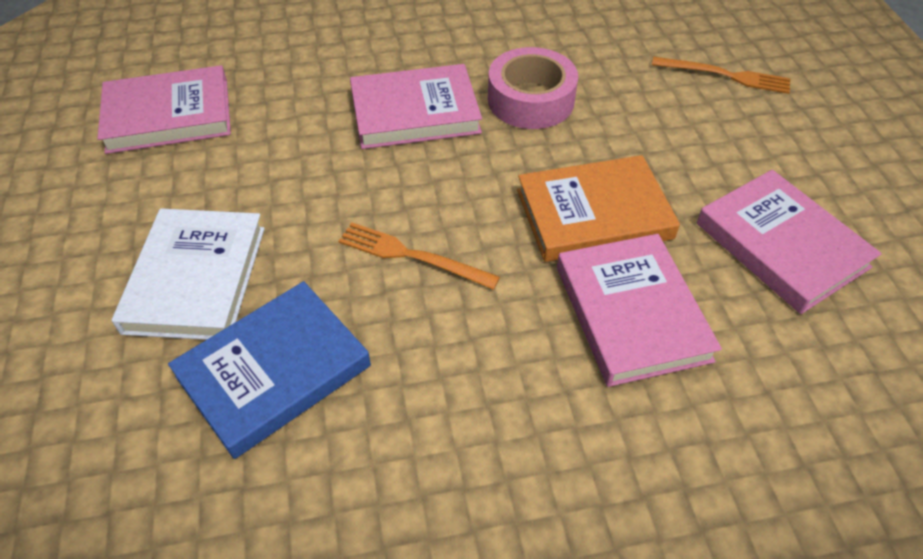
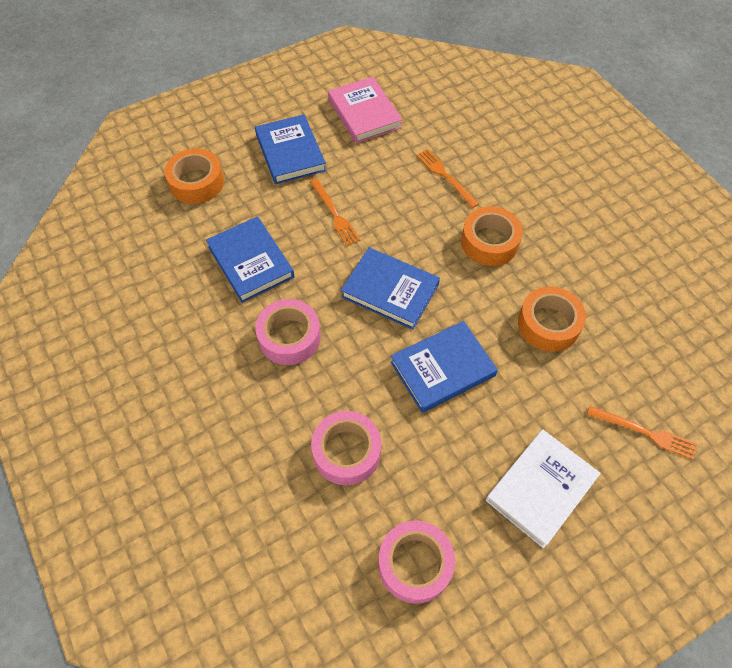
blue book: [168,281,371,459] = 1 -> [206,216,295,303] [255,114,326,184] [341,247,440,330] [390,321,498,413] = 4
orange book: [517,155,680,262] = 1 -> none = 0
orange fork: [338,222,500,290] [652,57,790,94] = 2 -> [310,179,360,246] [416,149,479,208] [587,406,697,460] = 3
orange tape: none = 0 -> [165,148,224,204] [461,207,523,266] [518,286,586,352] = 3
pink book: [97,65,231,154] [350,64,482,149] [557,234,722,387] [697,170,882,314] = 4 -> [328,77,402,143] = 1
pink tape: [488,47,578,129] = 1 -> [255,299,321,365] [311,411,381,485] [378,521,455,604] = 3

